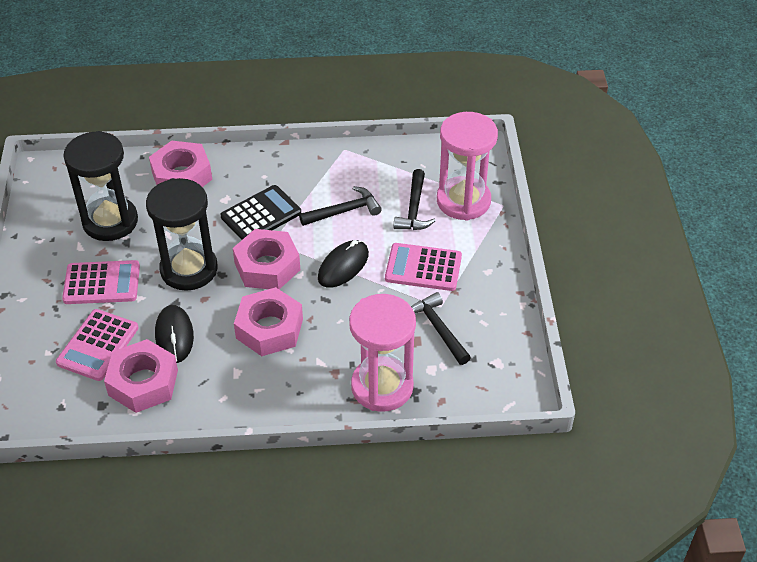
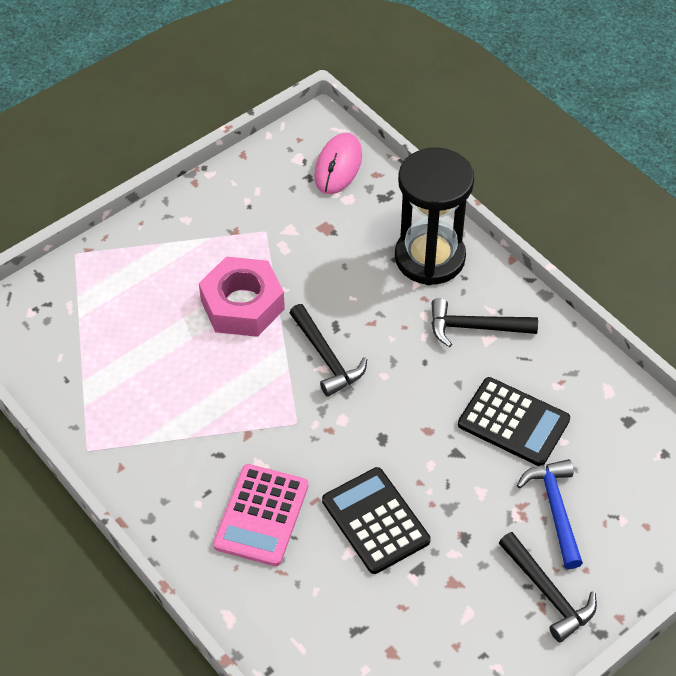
black calculator: [221,185,301,240] = 1 -> [322,467,431,574] [458,377,570,466] = 2
black hourglass: [64,131,138,241] [146,178,218,291] = 2 -> [395,148,474,285] = 1
black mouse: [155,305,194,363] [318,240,369,288] = 2 -> none = 0
blue hammer: none = 0 -> [517,459,583,569] = 1
pink calculator: [56,309,139,381] [62,260,140,304] [385,243,462,291] = 3 -> [213,464,308,566] = 1
pink hourglass: [349,294,416,412] [437,112,498,220] = 2 -> none = 0
pink mouse: none = 0 -> [314,133,362,194] = 1
pink nut: [104,339,178,413] [149,141,212,187] [233,229,300,289] [234,287,303,356] = 4 -> [199,257,285,337] = 1

